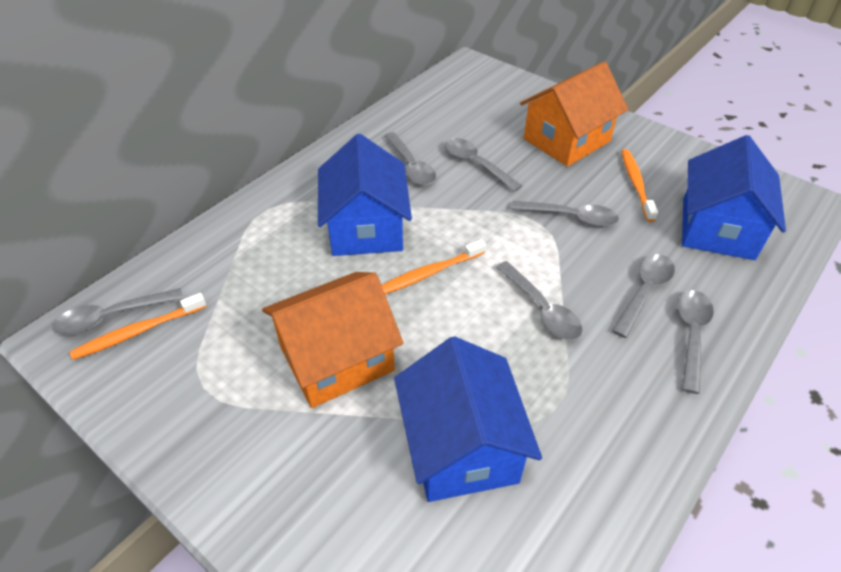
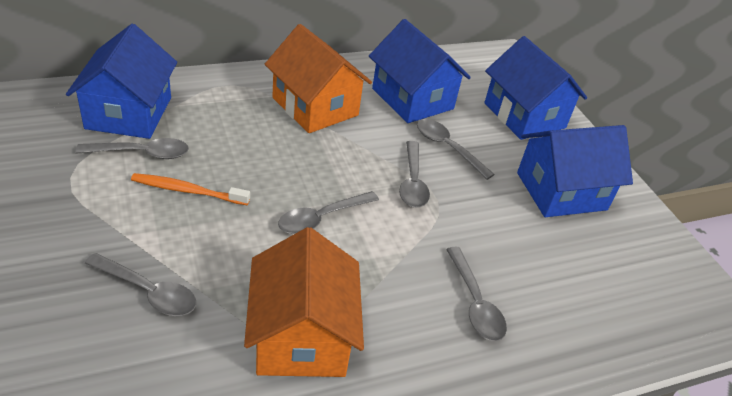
blue house: [318,134,412,256] [394,336,542,502] [682,135,786,260] = 3 -> [66,24,177,139] [369,19,471,123] [484,36,587,140] [517,125,633,217] = 4
grey spoon: [53,288,183,335] [384,132,436,185] [445,138,523,192] [496,261,583,340] [511,201,619,227] [612,254,675,338] [677,290,714,394] = 7 -> [76,138,189,159] [85,253,196,316] [278,191,379,234] [399,141,430,208] [417,119,495,180] [446,247,507,341] = 6
orange toothbrush: [70,293,206,360] [381,239,486,294] [621,149,658,222] = 3 -> [131,173,250,205] = 1

